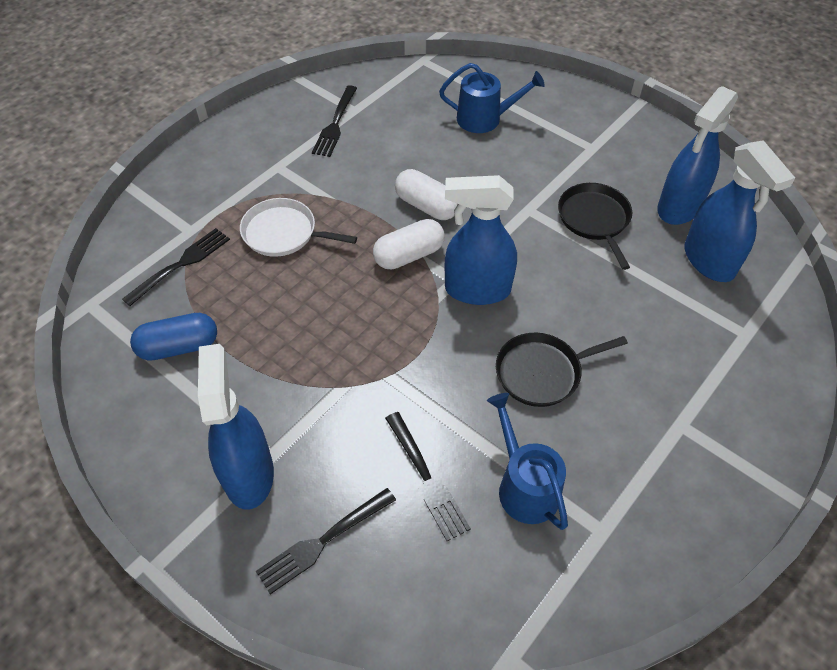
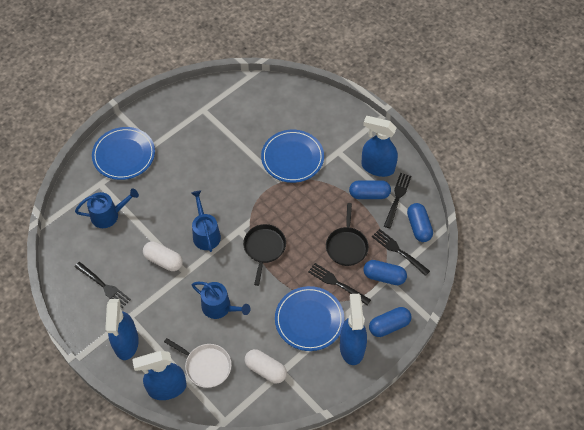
blue capsule: [130,313,217,361] = 1 -> [349,180,391,199] [364,260,407,285] [369,307,411,337] [407,203,433,242] = 4
blue plate: none = 0 -> [92,127,155,180] [261,130,324,183] [275,286,345,351] = 3
blue watering can: [439,63,545,133] [487,393,568,530] = 2 -> [75,188,139,228] [191,282,251,319] [192,190,221,252] = 3

